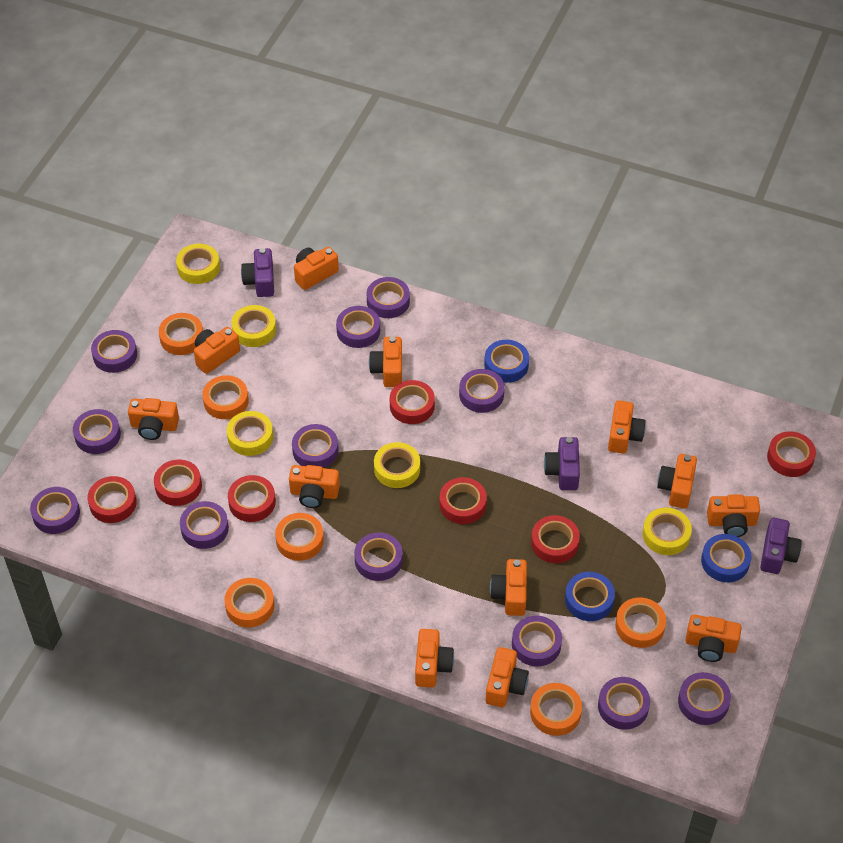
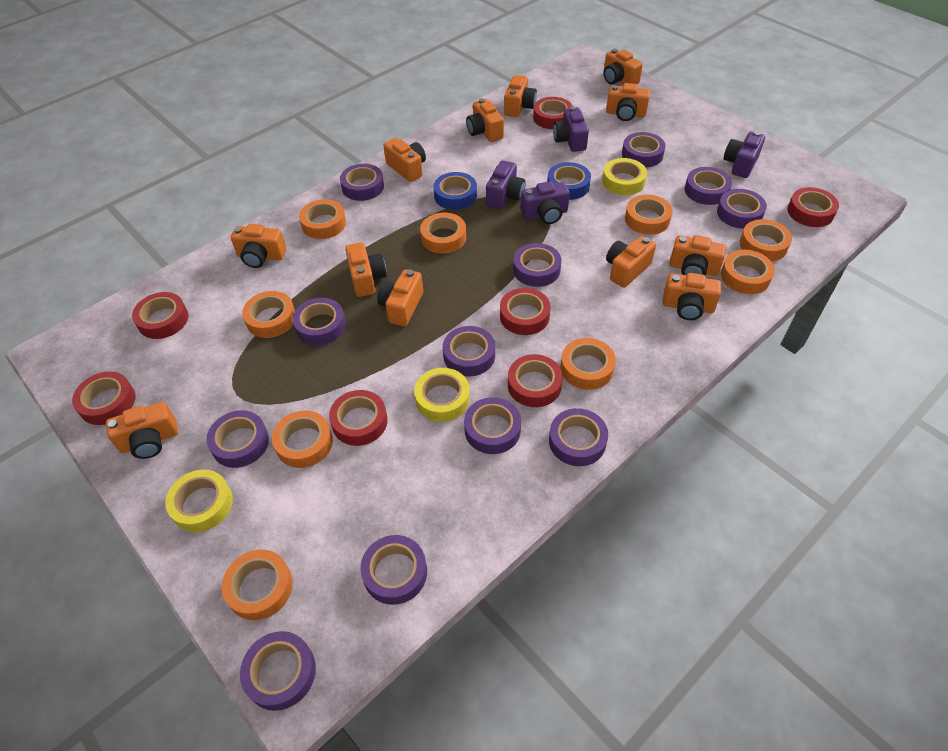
blue tape: [484,340,529,383] [565,572,615,621] [701,534,752,582] = 3 -> [434,172,477,210] [547,162,591,200] = 2
orange tape: [159,313,203,355] [202,375,249,419] [224,578,275,627] [275,513,324,561] [530,683,582,736] [615,597,666,648] = 6 -> [222,549,293,620] [242,291,295,338] [272,410,333,468] [299,199,346,239] [420,213,466,254] [560,338,616,390] [625,195,673,235] [721,250,775,294] [740,219,792,261] = 9
purple camera: [241,248,274,297] [544,437,580,490] [760,518,802,574] = 3 -> [486,160,525,209] [521,181,570,224] [553,106,589,152] [724,131,765,178] = 4
yellow tape: [176,244,220,284] [227,411,273,456] [231,305,276,347] [374,442,420,488] [643,508,692,555] = 5 -> [165,469,233,532] [414,368,470,422] [602,158,647,195] = 3

